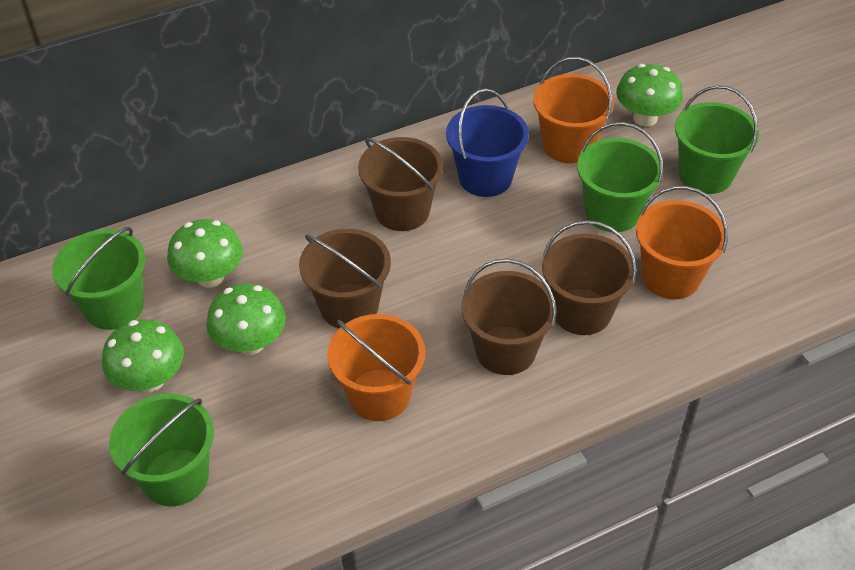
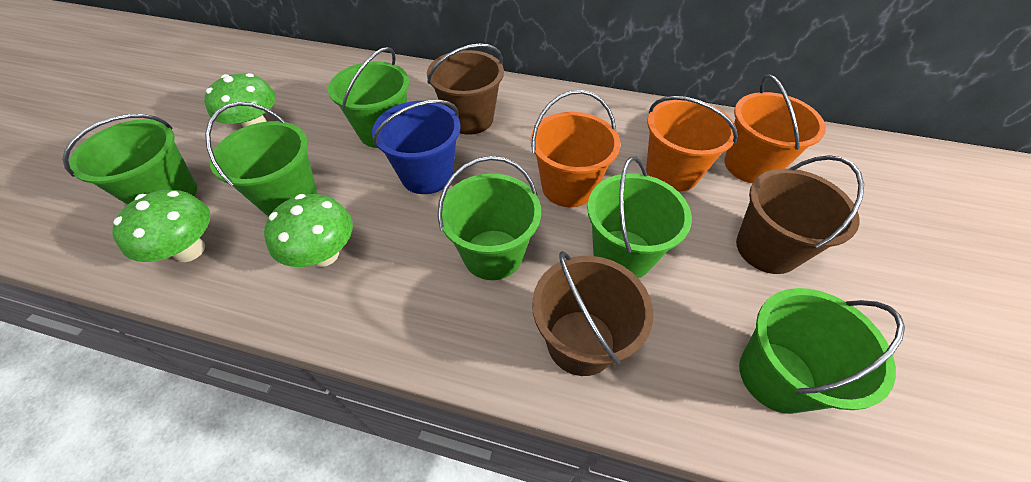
brown bucket: [299,229,391,328] [358,137,443,231] [461,259,557,375] [542,220,637,335] = 4 -> [427,44,504,135] [532,251,653,376] [736,155,864,274] = 3
green bucket: [52,227,146,330] [109,393,214,506] [577,122,663,232] [675,85,759,194] = 4 -> [62,114,197,205] [205,102,317,216] [328,47,409,148] [438,156,541,280] [587,156,692,278] [739,288,905,414] = 6
green mushroom: [102,319,184,392] [167,219,243,288] [206,283,286,355] [616,64,683,126] = 4 -> [112,189,211,262] [204,73,276,128] [264,194,353,267] = 3

